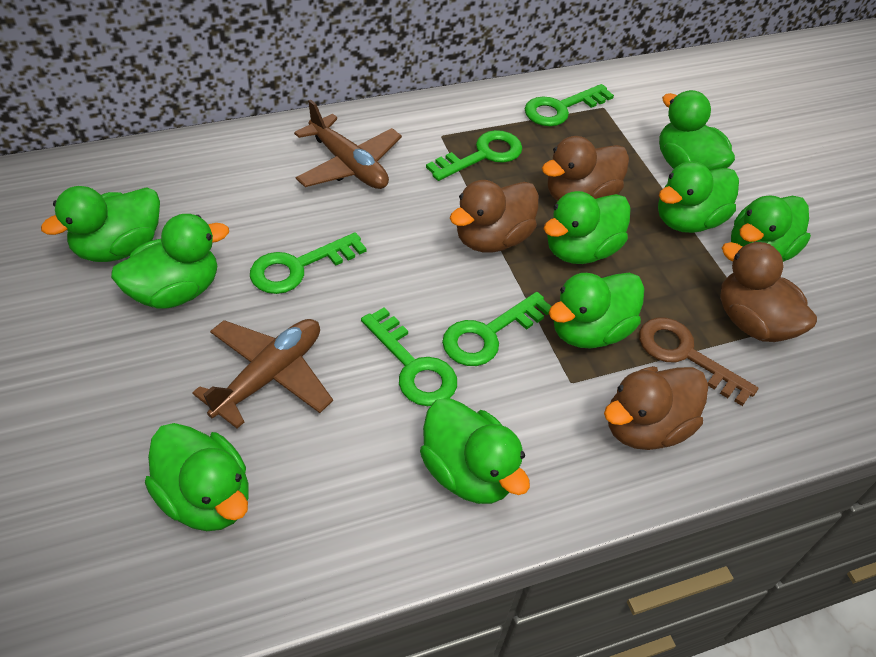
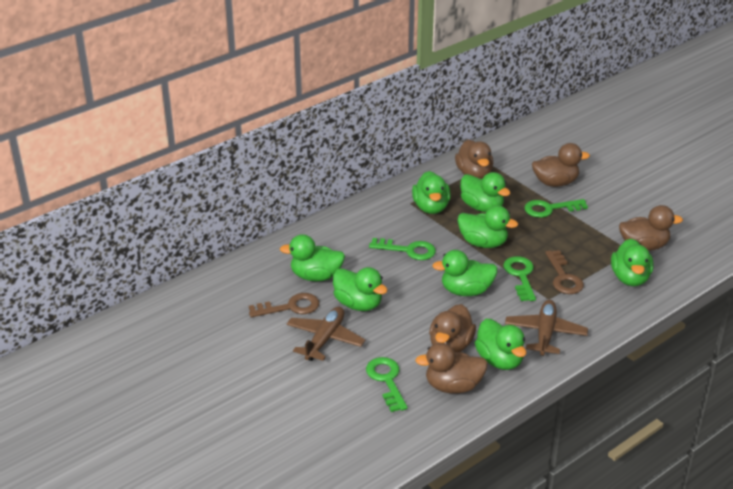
brown duck: [450,180,539,252] [542,136,629,201] [604,366,708,450] [720,242,817,342] = 4 -> [415,343,488,394] [429,304,476,352] [455,139,493,179] [532,143,590,187] [619,205,683,251] = 5
brown key: [639,318,758,406] = 1 -> [249,293,319,317] [545,250,584,294] = 2
green duck: [41,186,160,262] [111,214,229,309] [145,423,249,531] [420,398,530,504] [543,191,631,264] [549,273,644,348] [658,161,739,233] [659,90,735,170] [731,196,811,262] = 9 -> [280,234,345,281] [333,267,388,311] [412,171,451,214] [432,250,498,296] [458,205,518,248] [460,172,510,212] [475,319,527,370] [611,238,654,286] = 8
green key: [250,232,367,294] [361,308,457,406] [426,130,522,181] [442,292,552,366] [525,84,614,126] = 5 -> [366,357,408,412] [369,238,436,260] [503,256,536,301] [524,199,588,218] = 4

